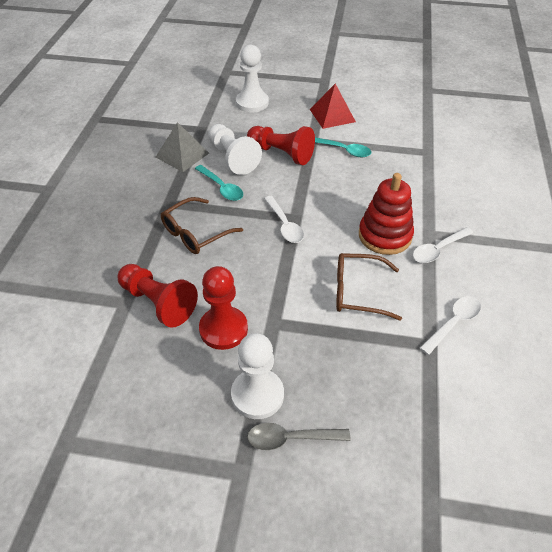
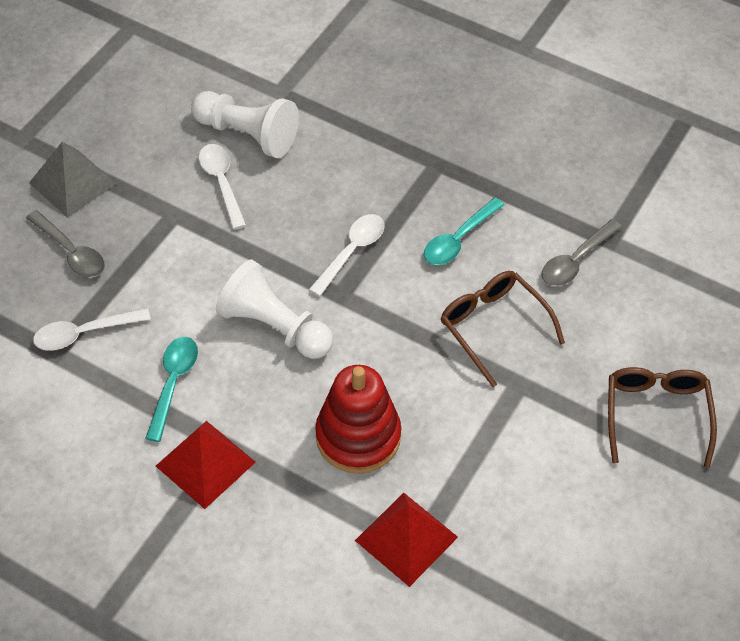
grey spoon: [247,423,351,450] = 1 -> [26,210,105,278] [541,219,622,286] = 2
red pawn: [118,264,198,328] [199,266,248,350] [247,126,315,165] = 3 -> none = 0
red pyramid: [310,84,356,129] = 1 -> [156,421,256,509] [355,493,458,587] = 2
white pawn: [208,124,262,175] [231,333,284,419] [236,45,269,113] = 3 -> [191,91,299,158] [216,260,333,359] = 2

